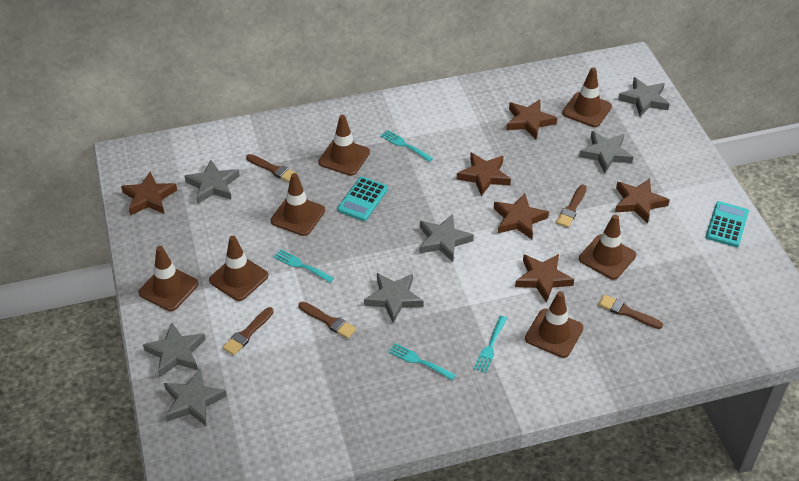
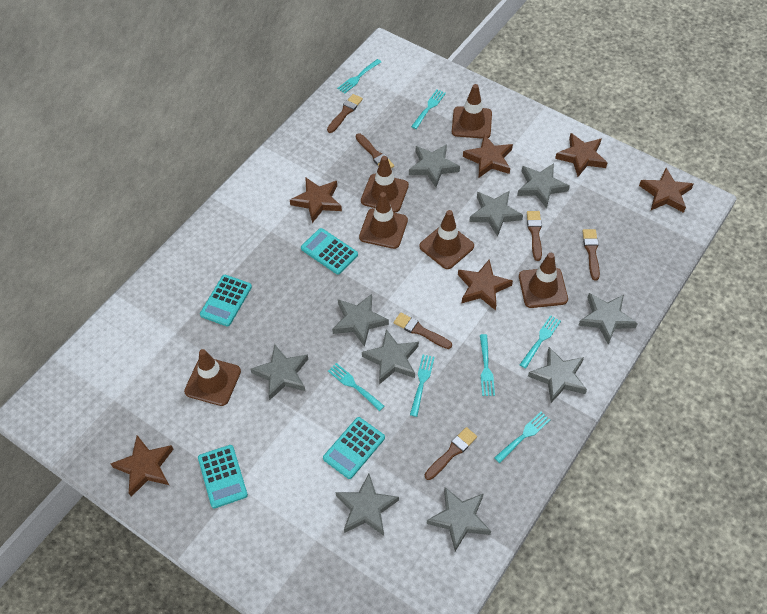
brown brush: [223,307,274,355] [246,154,298,182] [298,302,356,339] [556,185,587,228] [598,294,663,329] = 5 -> [327,94,363,133] [356,133,394,168] [394,313,452,349] [425,427,477,480] [527,211,542,261] [583,229,600,280] = 6
brown traffic cone: [138,246,199,311] [209,236,268,301] [270,173,325,236] [318,115,370,176] [525,291,584,358] [562,67,612,127] [579,215,636,280] = 7 -> [184,349,241,406] [359,192,408,249] [361,156,409,213] [419,210,474,269] [452,84,492,139] [519,253,568,308] = 6
grey star: [143,322,206,377] [164,369,227,426] [185,159,240,203] [364,273,424,323] [419,214,474,262] [579,131,633,173] [618,77,670,116] = 7 -> [251,344,308,400] [332,294,389,347] [335,474,399,536] [362,329,419,384] [409,144,460,187] [427,487,491,551] [469,191,523,237] [517,163,570,209] [528,347,587,403] [578,293,638,345] = 10
turquoise calculator: [337,177,388,221] [706,201,749,247] = 2 -> [198,445,248,508] [200,275,252,327] [301,228,358,275] [323,417,385,479] = 4
turquoise fork: [274,249,334,283] [380,130,433,162] [388,343,456,380] [474,316,507,373] = 4 -> [328,363,384,411] [337,59,381,94] [410,355,435,417] [411,89,446,129] [480,334,495,396] [494,412,550,463] [520,315,561,369] = 7

